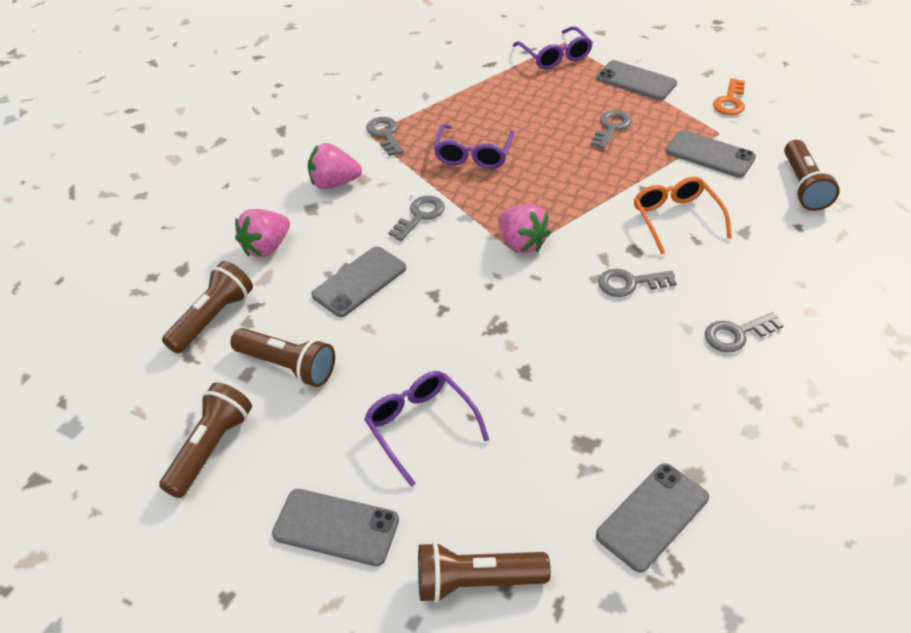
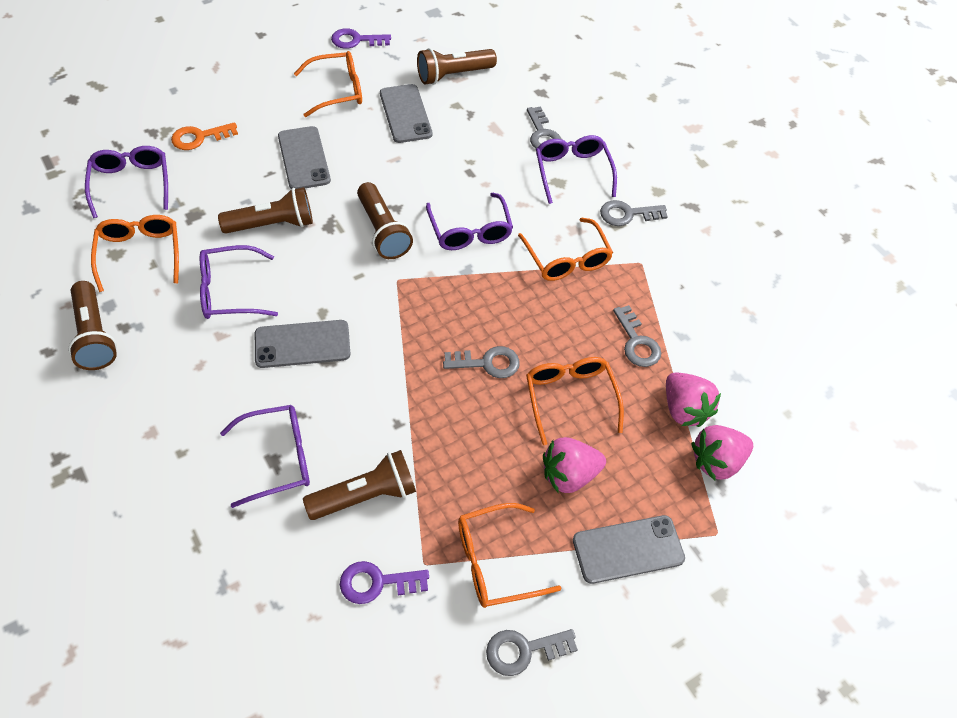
grey phone: [272,489,399,566] [311,246,406,317] [596,60,677,100] [596,463,709,572] [666,130,756,178] = 5 -> [255,320,350,368] [278,126,331,189] [380,84,432,143] [573,515,685,584] = 4
orange glasses: [634,177,732,255] = 1 -> [91,215,179,292] [294,51,362,117] [458,503,561,608] [518,218,613,281] [526,357,624,445] = 5
purple glasses: [364,371,489,487] [434,124,515,169] [513,26,593,70] = 3 -> [85,146,168,218] [200,245,278,319] [220,405,310,508] [426,193,513,250] [536,135,617,204] = 5
purple key: none = 0 -> [331,28,391,49] [340,561,429,604] = 2

